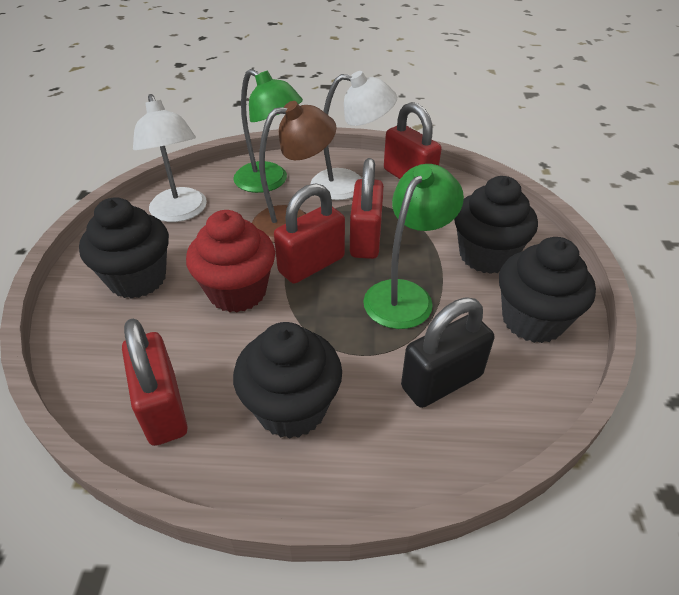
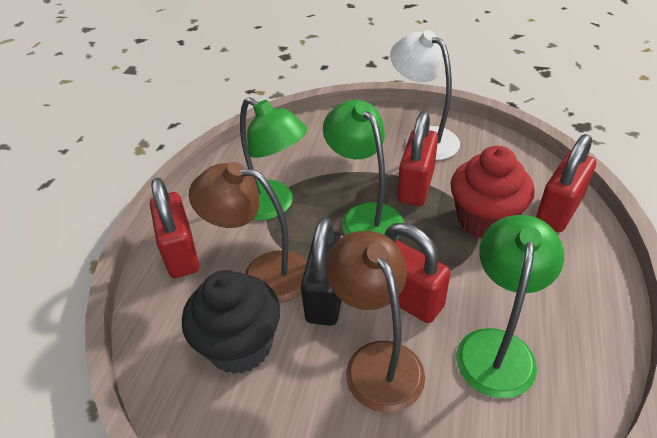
black cupcake: [79,197,169,299] [233,322,342,439] [454,176,538,274] [499,237,596,343] = 4 -> [182,270,280,374] = 1
brown lamp: [252,101,336,243] = 1 -> [189,162,307,303] [326,231,425,413] = 2
green lamp: [233,69,303,193] [363,164,464,329] = 2 -> [240,97,307,221] [323,100,404,240] [456,215,564,398] = 3
white lamp: [133,94,207,222] [310,71,397,200] = 2 -> [390,30,460,160] = 1

